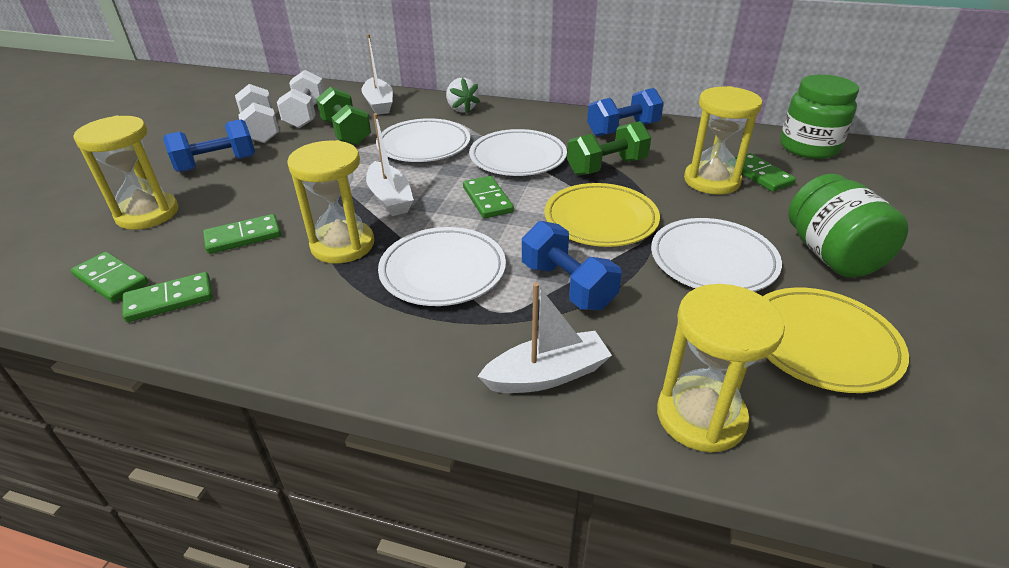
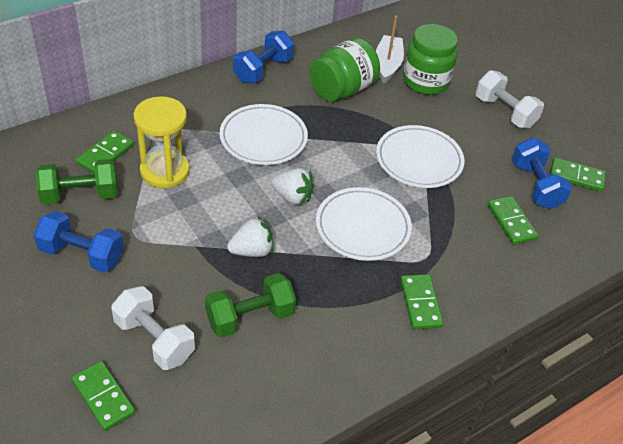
white boat: [362,34,393,115] [366,113,414,216] [477,283,612,393] = 3 -> [376,16,404,83] = 1
white plate: [376,118,470,162] [378,227,506,306] [469,129,567,176] [651,218,782,292] = 4 -> [219,104,308,165] [316,187,412,261] [376,125,465,188] = 3
white strawberry: [446,77,480,113] = 1 -> [227,216,273,257] [271,168,314,206] = 2
yellow hourglass: [73,115,178,230] [287,140,374,264] [657,284,785,453] [684,86,762,195] = 4 -> [133,96,190,188] = 1
yellow plate: [544,183,660,247] [763,288,909,393] = 2 -> none = 0

